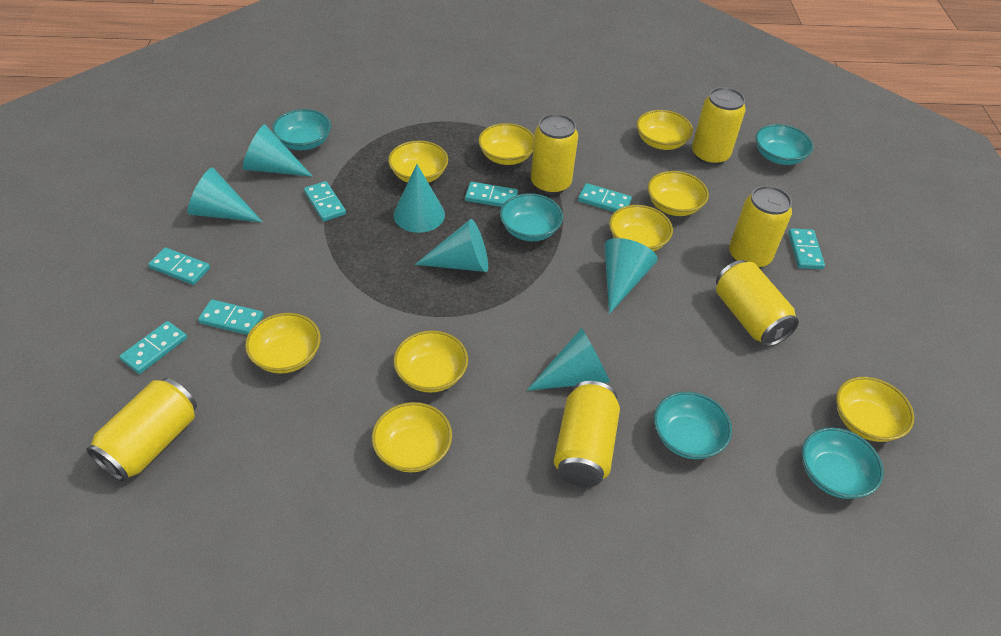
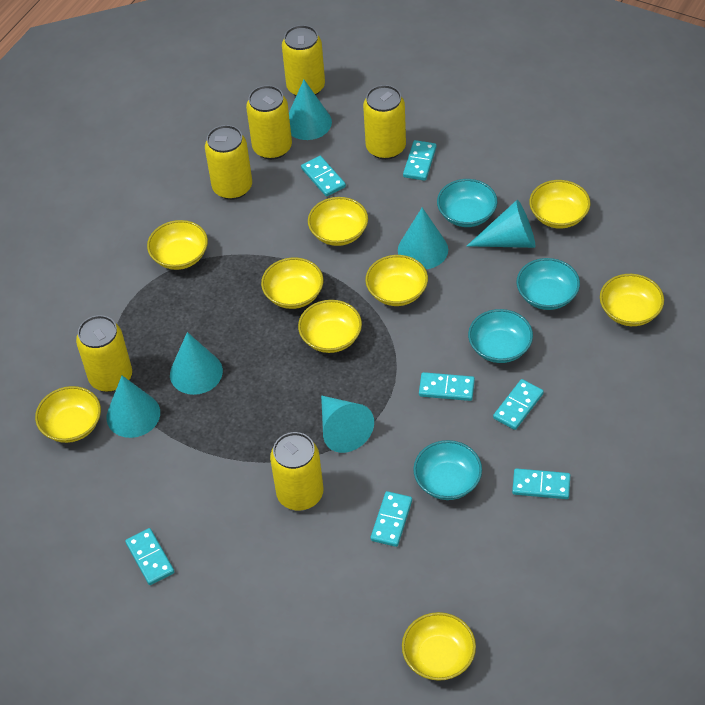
turquoise bowl: [272,109,331,150] [500,193,563,241] [654,392,732,459] [756,124,813,165] [802,427,884,499] = 5 -> [413,440,482,500] [437,179,497,227] [468,309,533,363] [516,258,580,310] = 4

